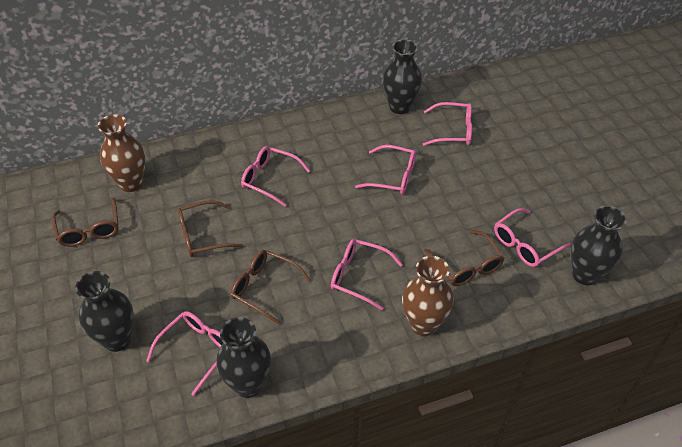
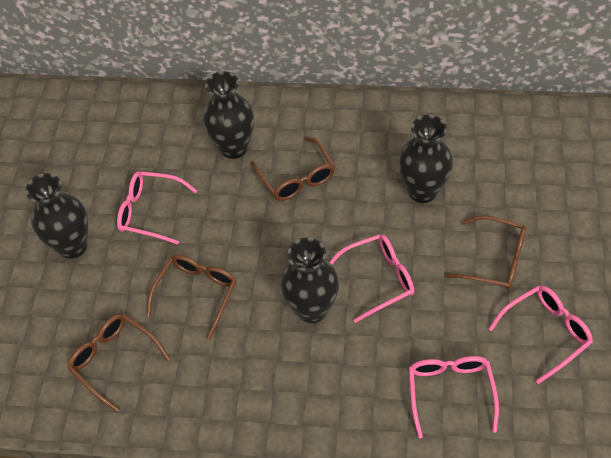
brown vase: [98,114,145,192] [402,256,454,336] = 2 -> none = 0
pink glasses: [146,311,223,396] [241,146,310,207] [331,239,403,310] [355,145,416,195] [423,102,472,146] [494,208,571,267] = 6 -> [117,171,197,245] [329,234,414,323] [409,356,499,438] [488,286,593,384] = 4

